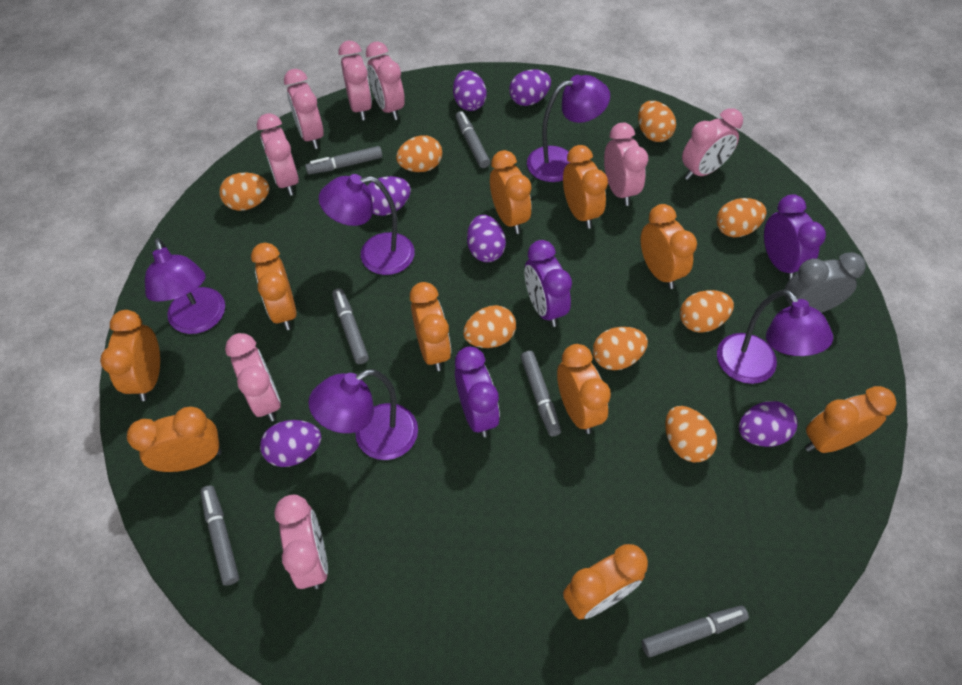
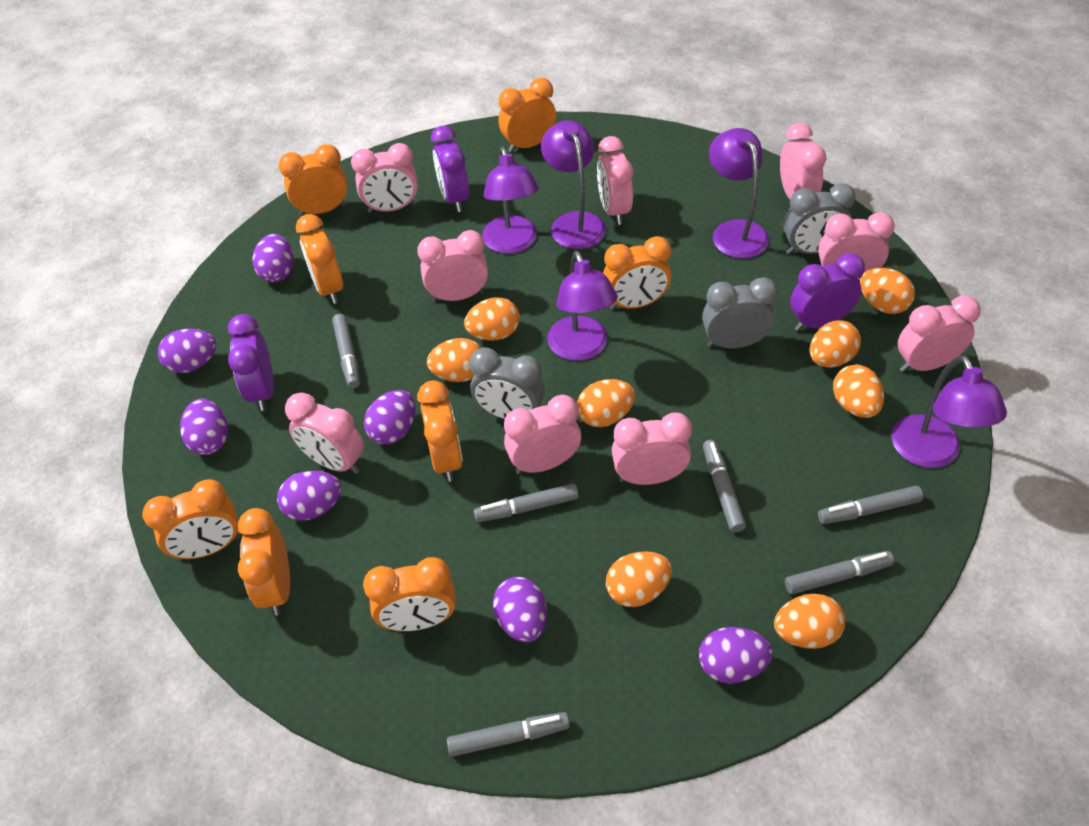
grey clock: [785,252,866,313] = 1 -> [469,347,545,419] [702,277,778,348] [783,183,856,254] = 3
orange clock: [100,310,160,401] [127,407,222,472] [251,243,297,330] [410,282,451,371] [490,150,532,234] [557,344,611,434] [563,145,608,229] [563,544,648,620] [641,204,697,289] [805,386,896,453] = 10 -> [142,479,240,560] [238,508,290,616] [279,144,348,216] [296,214,343,304] [363,557,456,631] [417,380,463,482] [498,78,556,153] [603,236,671,310] = 8
pink clock: [225,333,281,421] [257,113,299,196] [274,494,328,589] [284,69,324,149] [338,41,372,120] [366,42,405,120] [604,123,648,206] [682,108,743,180] = 8 -> [285,392,364,474] [351,143,418,213] [417,230,488,302] [504,395,581,474] [597,136,633,225] [612,413,692,485] [780,123,826,200] [818,212,895,280] [898,296,981,372] = 9
purple egg: [260,420,322,467] [367,176,411,216] [453,70,487,111] [467,215,506,262] [509,69,551,106] [739,401,798,447] = 6 -> [158,329,217,373] [180,399,228,455] [252,234,294,282] [277,471,342,521] [364,390,415,445] [493,577,547,642] [699,627,773,684] = 7

